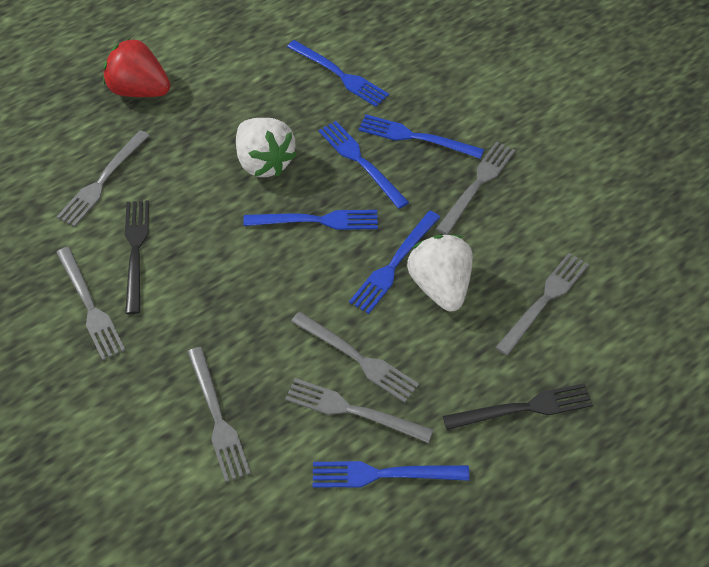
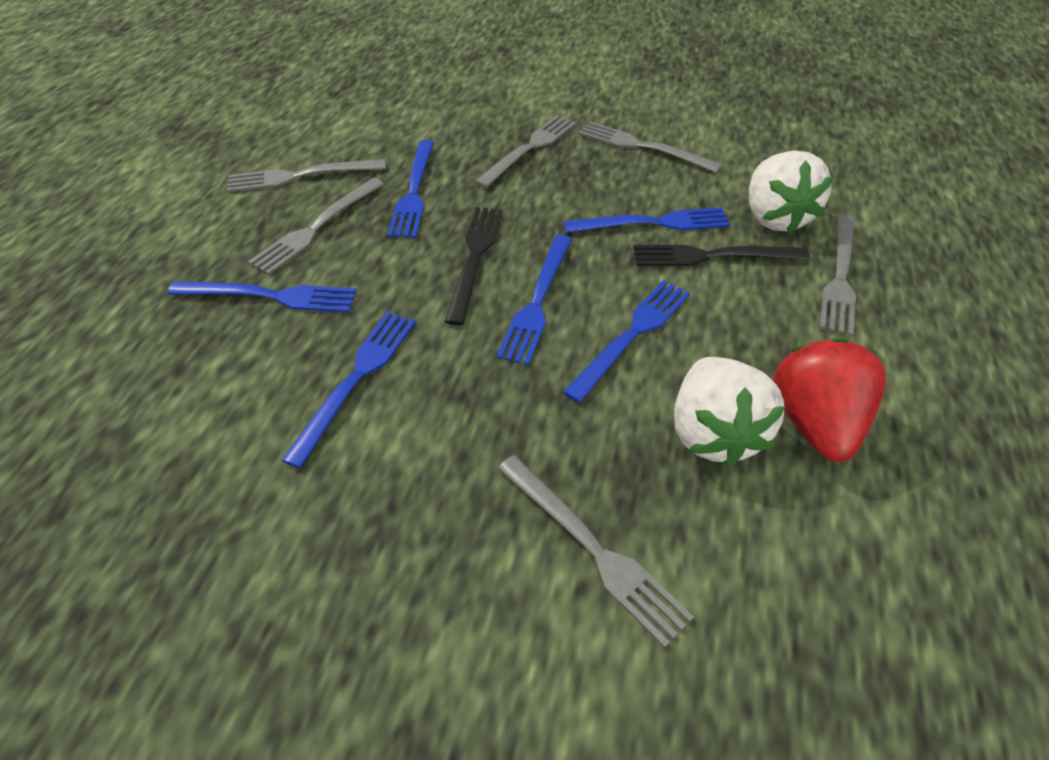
grey fork: [56,247,125,360] [57,130,150,227] [188,347,251,482] [285,378,433,443] [291,312,419,403] [436,141,515,235] [495,253,589,356] = 7 -> [227,159,386,192] [248,178,384,275] [474,115,576,188] [498,455,694,648] [579,121,722,173] [819,215,856,336] = 6

